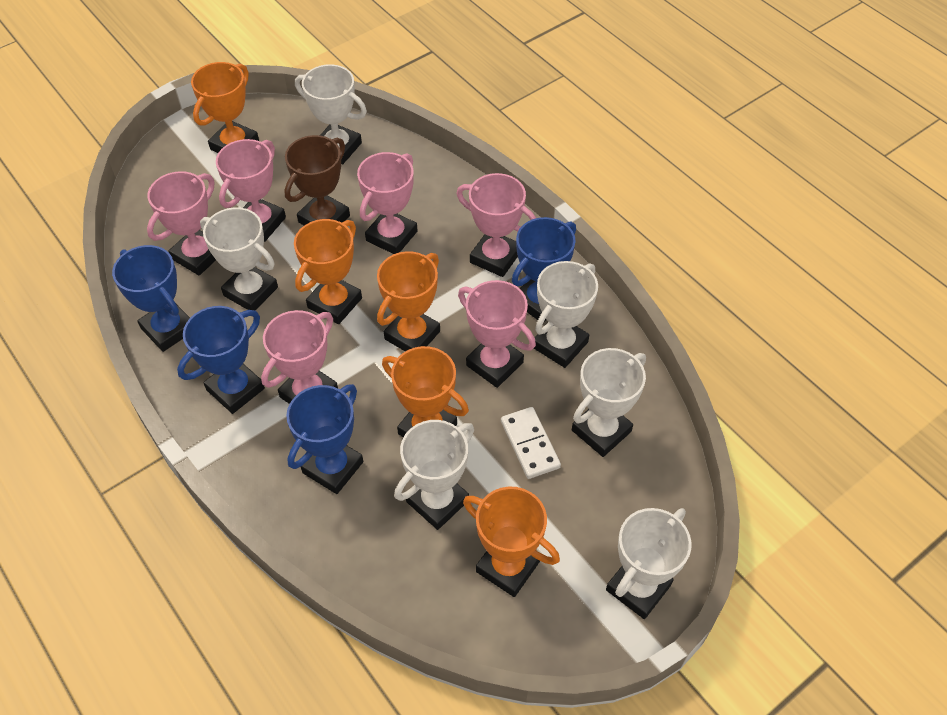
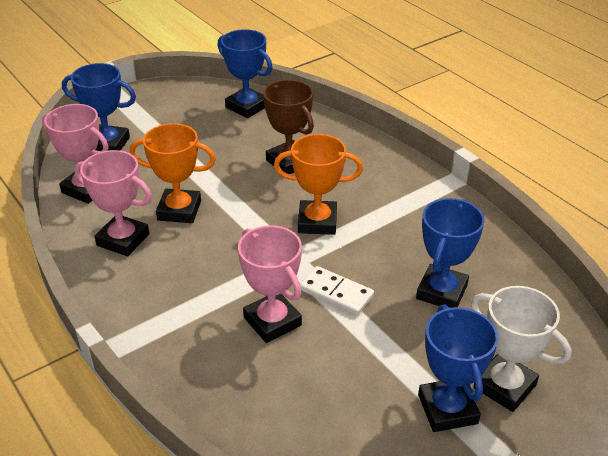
orange trophy: [191,62,259,153] [294,219,362,324] [377,251,440,351] [382,346,469,437] [463,486,560,597] = 5 -> [130,123,216,223] [274,134,363,235] = 2
pink trophy: [147,171,216,275] [216,139,286,242] [261,310,338,404] [357,152,417,254] [456,173,536,277] [458,280,536,388] = 6 -> [42,104,109,204] [75,150,152,256] [238,225,302,343] = 3
white trophy: [200,207,278,310] [295,64,367,164] [394,420,474,530] [534,261,598,368] [572,348,646,457] [606,508,691,619] = 6 -> [471,286,571,412] = 1

